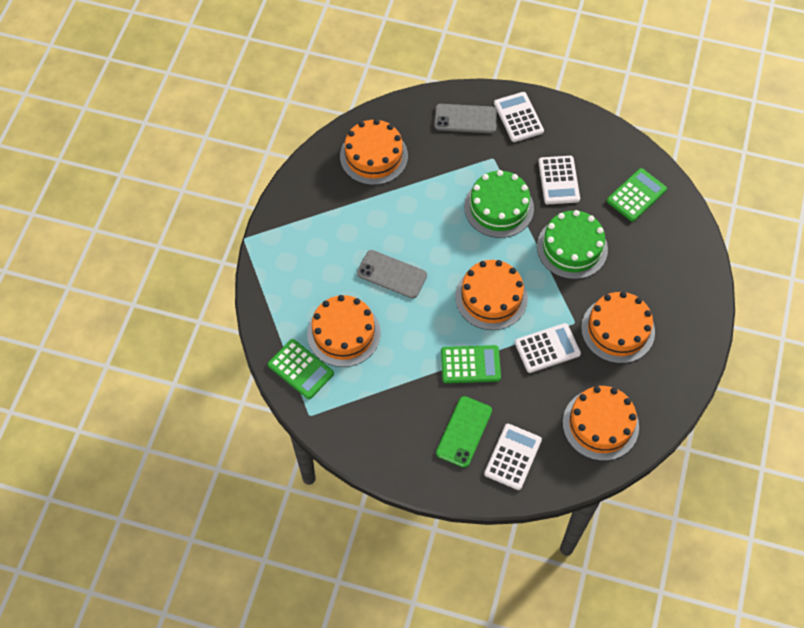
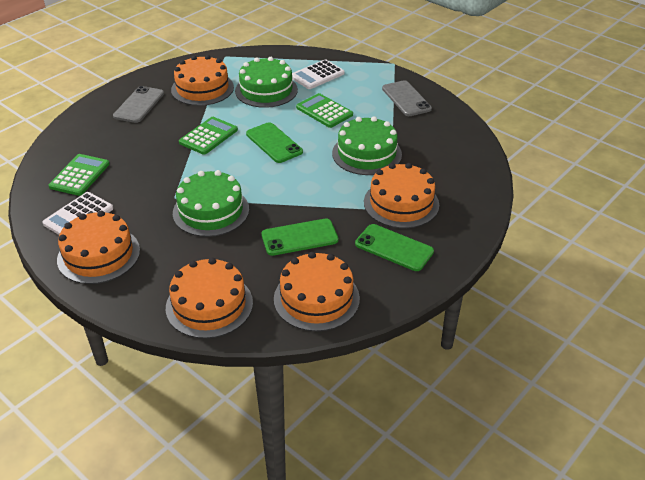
green cake: [464,170,534,238] [537,210,608,279] = 2 -> [173,170,249,237] [235,57,298,108] [332,116,402,175] = 3
green phone: [436,396,492,468] = 1 -> [246,122,303,163] [261,218,338,256] [355,224,434,271] = 3
white calculator: [484,424,542,490] [494,92,544,142] [515,323,581,373] [538,156,580,204] = 4 -> [42,192,113,235] [292,59,345,89] = 2

